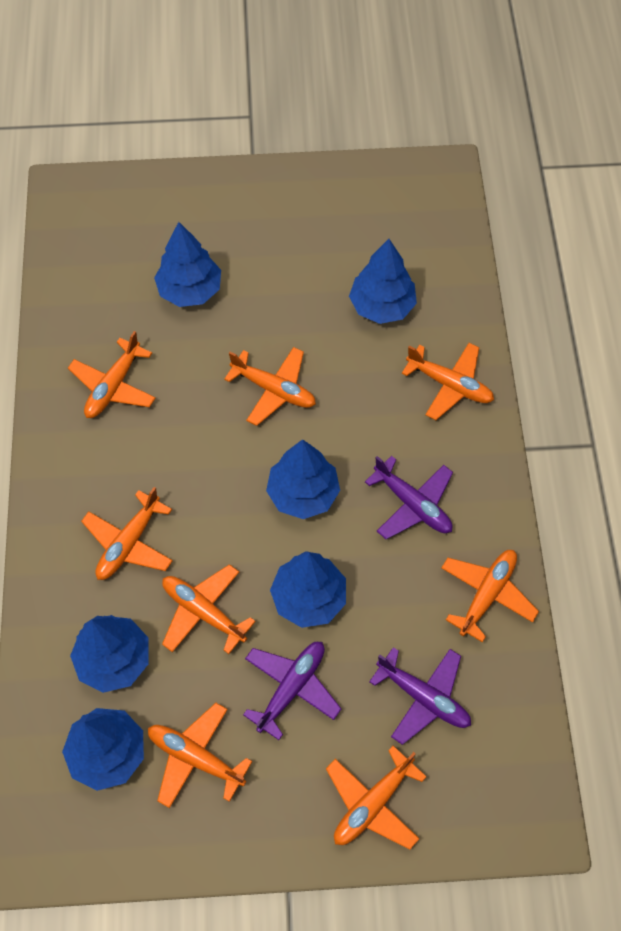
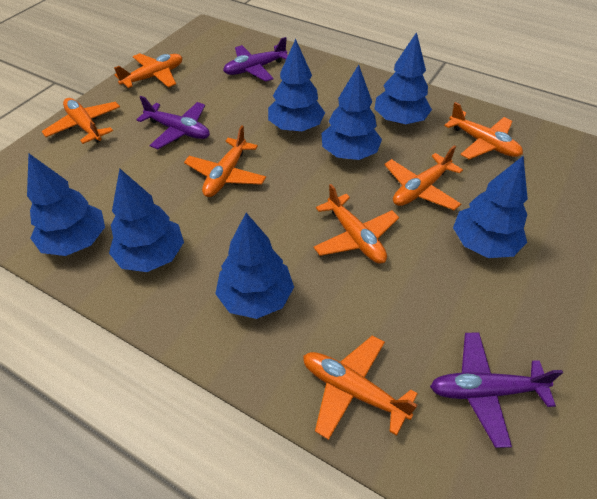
blue tree: [62,708,144,791] [70,615,149,693] [154,222,221,307] [266,439,340,519] [270,551,346,628] [349,239,417,324] = 6 -> [27,153,105,256] [109,169,184,272] [215,213,294,319] [268,39,325,132] [321,65,382,160] [374,32,432,124] [453,156,528,258] = 7
orange plane: [68,331,156,418] [81,487,173,580] [148,703,252,808] [162,564,256,654] [224,347,316,426] [326,746,427,850] [402,343,494,420] [441,550,539,643] = 8 -> [42,98,120,144] [114,53,182,88] [184,125,266,197] [303,335,418,440] [313,184,399,264] [384,145,463,210] [444,102,523,160] = 7

